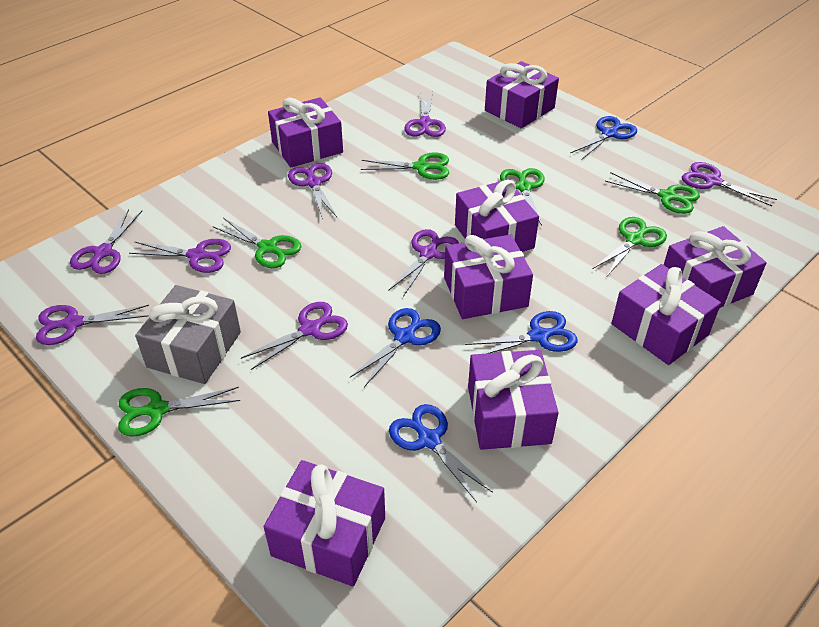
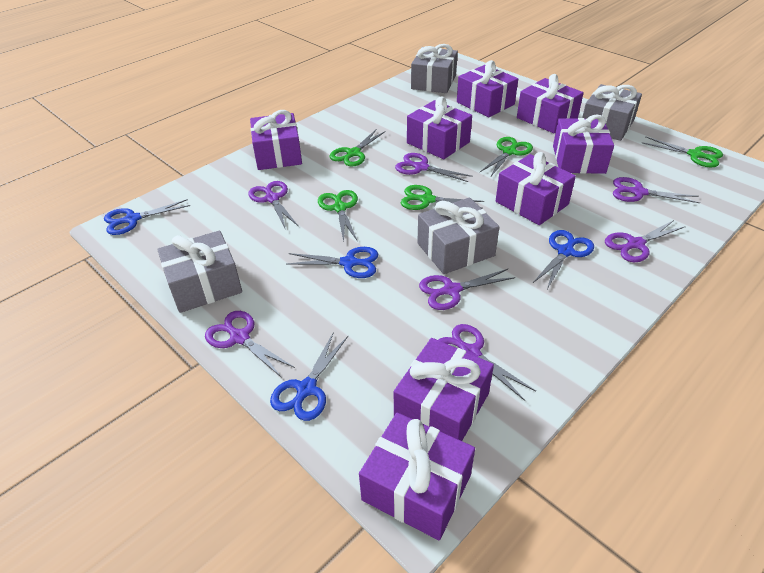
green scissors: [118,387,240,437] [212,218,301,268] [361,152,449,180] [500,168,545,225] [593,217,667,276] [605,172,700,214] = 6 -> [318,190,358,242] [329,129,386,167] [400,185,484,210] [480,137,533,176] [643,136,723,168] = 5
grey gift: [135,285,241,384] = 1 -> [157,231,242,313] [411,44,458,93] [417,198,499,274] [582,84,642,141] = 4
purple scissors: [36,305,149,345] [70,209,142,274] [129,239,231,273] [241,302,348,370] [288,163,337,217] [388,229,459,297] [404,92,446,137] [682,162,777,206] = 8 -> [205,311,295,378] [248,181,299,230] [395,153,473,182] [419,269,515,310] [439,324,536,401] [605,220,686,262] [613,177,700,203] = 7

